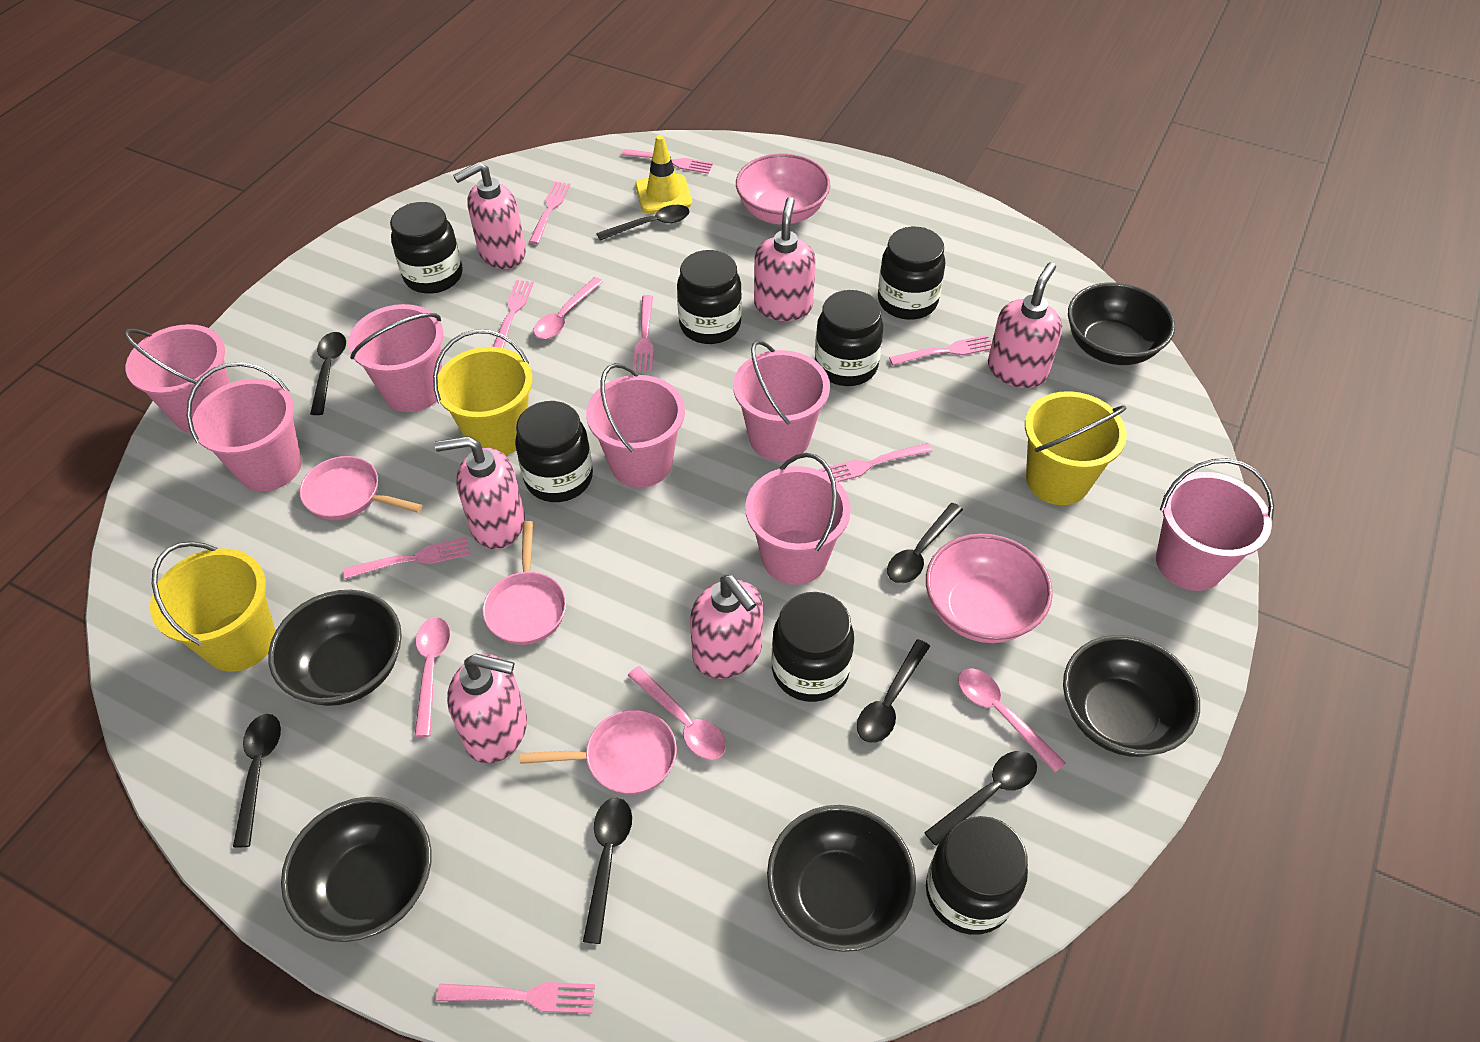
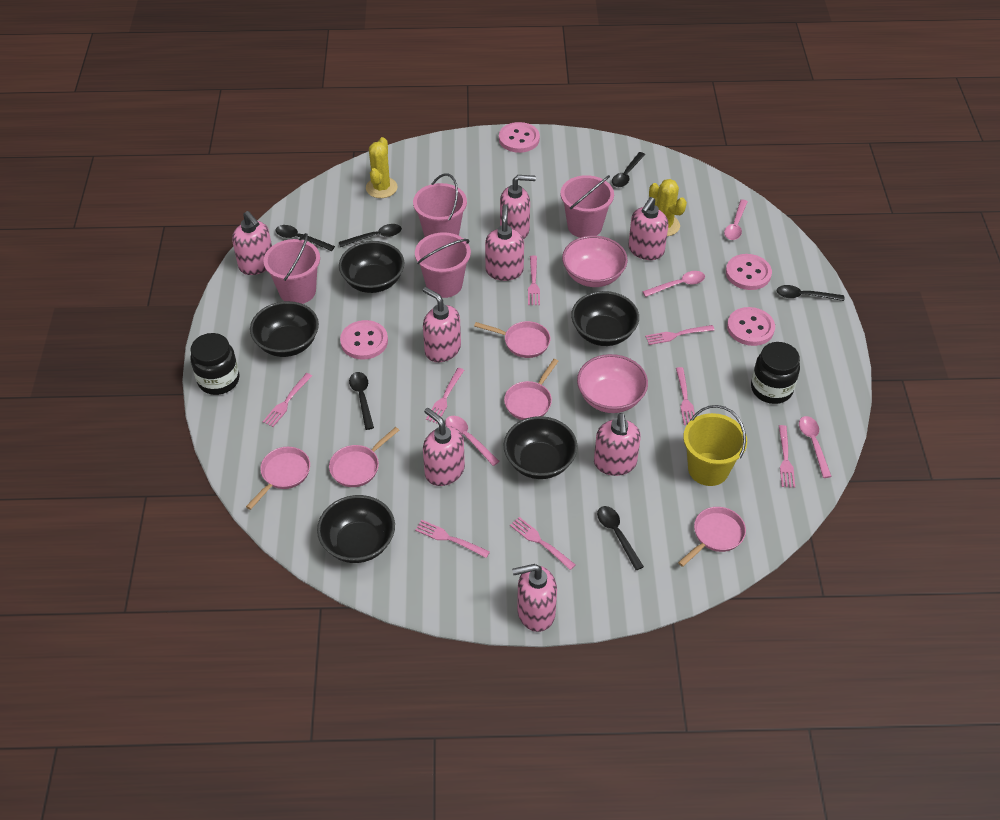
black jar: [390,202,463,294] [515,401,593,502] [677,250,742,344] [772,592,854,702] [815,290,884,386] [878,227,946,320] [926,816,1028,935] = 7 -> [190,333,240,395] [751,342,800,404] = 2
black spoon: [233,714,281,847] [310,332,346,415] [583,798,632,944] [596,205,690,241] [857,639,930,743] [887,503,963,583] [924,751,1037,846] = 7 -> [276,225,335,251] [339,224,402,247] [349,372,374,430] [597,506,644,570] [612,152,645,187] [776,285,844,301] = 6
pink bucket: [124,324,230,433] [187,362,302,491] [348,304,443,412] [586,363,685,488] [733,340,830,461] [745,453,851,585] [1156,458,1274,591] = 7 -> [264,233,320,304] [413,173,467,237] [415,232,471,298] [561,175,614,238] = 4
pink button: none = 0 -> [340,320,388,360] [499,122,540,153] [726,254,772,290] [727,307,775,346] = 4
pink pan: [300,456,422,520] [483,521,566,645] [520,710,677,795] = 3 -> [246,447,310,510] [329,427,399,487] [474,321,550,358] [504,359,558,420] [678,507,746,567] = 5
pink soap dispenser: [435,436,525,549] [447,654,527,763] [453,162,526,269] [690,575,763,679] [754,197,816,321] [988,262,1062,388] = 6 -> [232,211,272,275] [423,287,461,362] [423,408,465,486] [485,204,524,281] [500,175,536,239] [512,564,557,632] [594,413,641,476] [628,197,668,260] = 8
yellow bucket: [150,541,275,672] [433,329,533,456] [1025,391,1127,505] = 3 -> [683,405,747,486] = 1
yellow cactus: none = 0 -> [366,137,398,198] [649,179,687,236] = 2
yellow traffic cone: [635,135,692,213] = 1 -> none = 0

